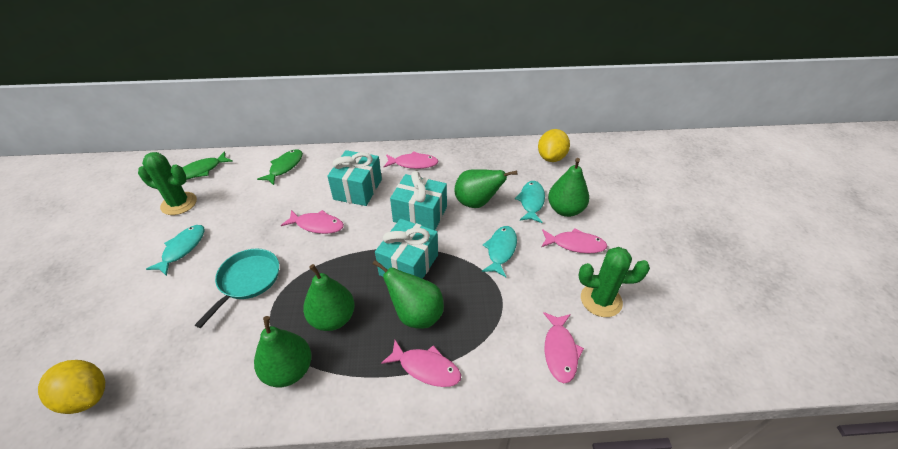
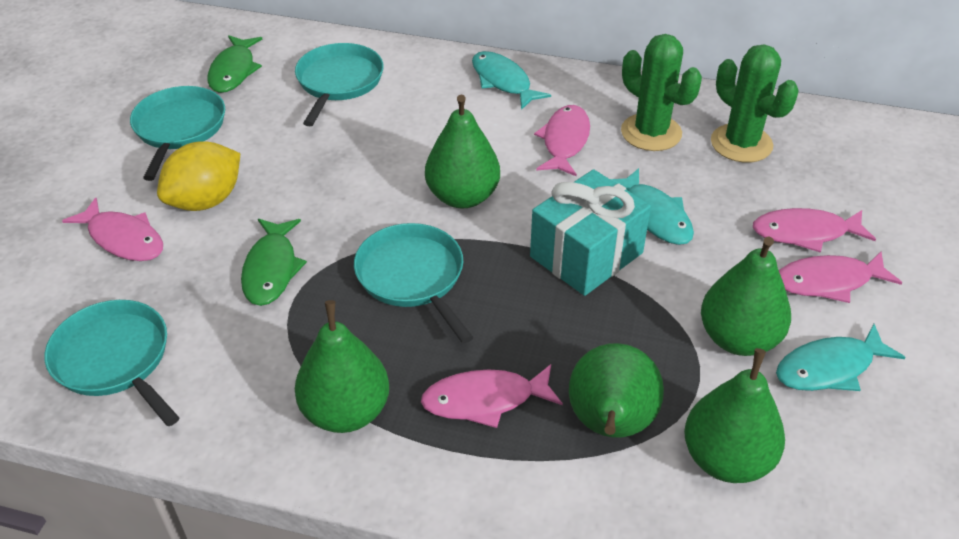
turquoise gift: [327,150,382,206] [375,219,438,279] [390,171,447,230] = 3 -> [530,169,651,296] = 1
turquoise pan: [195,249,279,328] = 1 -> [44,300,179,426] [130,86,225,181] [295,43,384,126] [354,223,473,343] = 4
yellow lemon: [38,360,105,414] [538,129,570,162] = 2 -> [157,141,240,211] = 1

